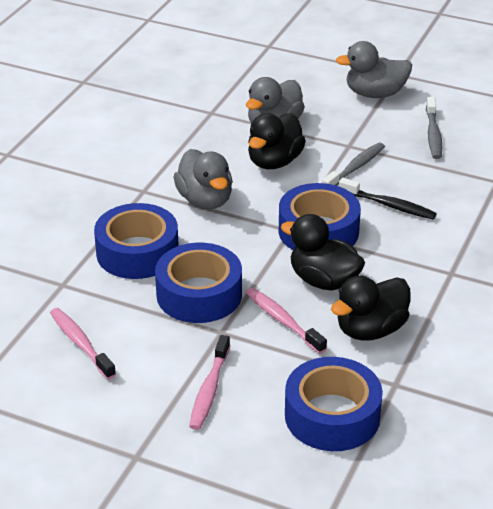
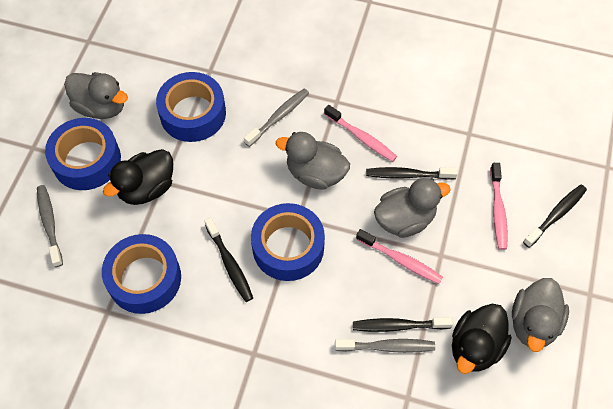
black duck: [248,113,306,169] [281,214,365,291] [331,275,411,341] = 3 -> [103,149,173,205] [452,304,512,374] = 2
black toothbrush: [339,178,437,219] = 1 -> [205,218,253,302] [353,317,453,332] [366,167,458,180] [523,185,587,248] = 4
grey duck: [174,149,233,209] [246,77,305,124] [336,41,412,98] = 3 -> [64,72,128,119] [276,132,350,190] [374,178,451,238] [512,278,569,352] = 4
grey toothbrush: [322,143,385,186] [426,97,442,159] = 2 -> [37,185,63,267] [244,89,309,147] [335,339,435,353] = 3

